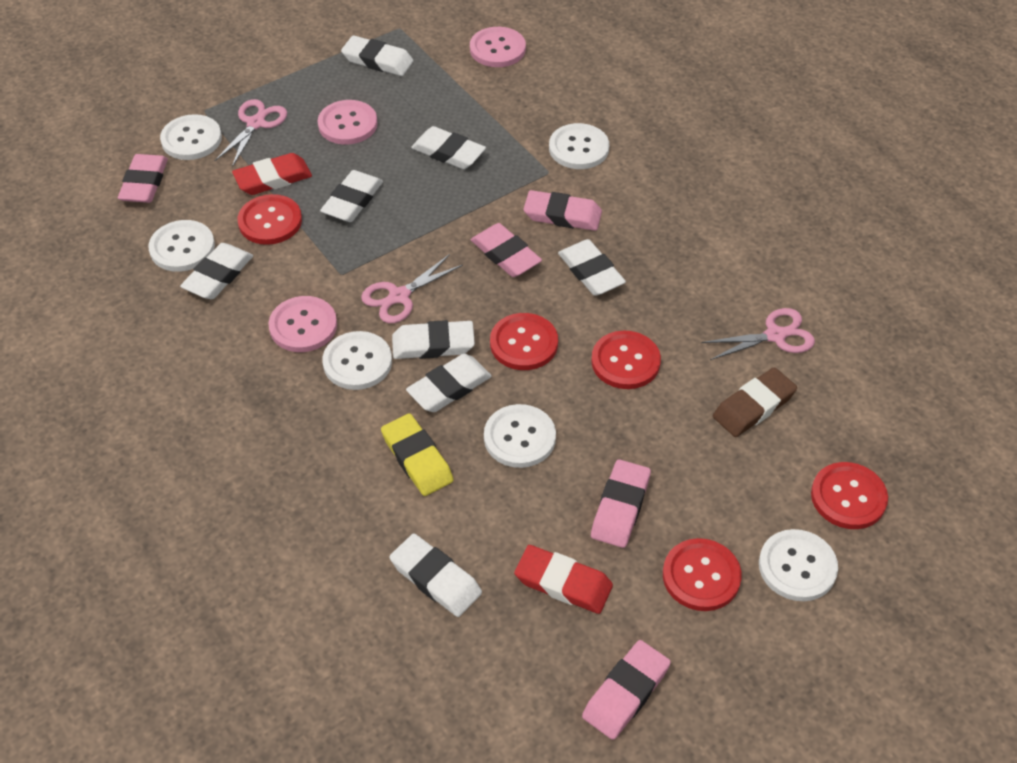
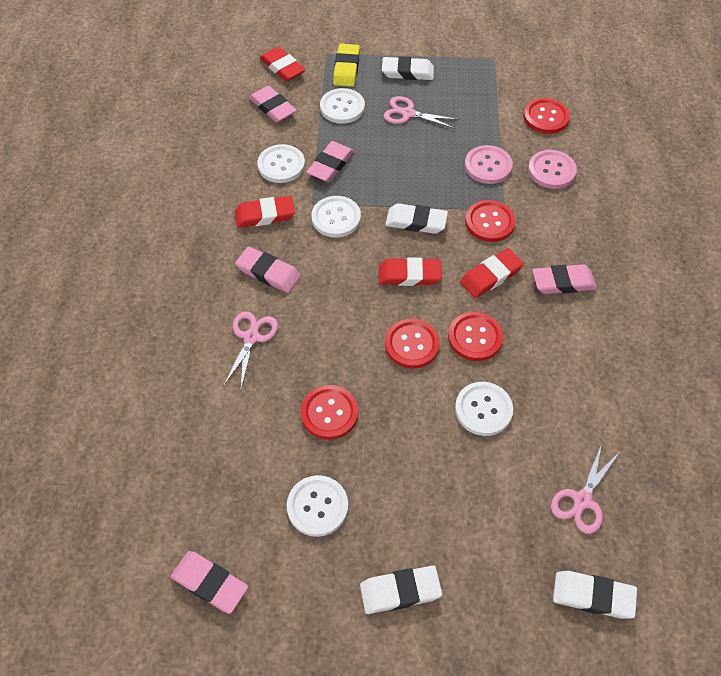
brown eraser: [713,367,797,437] = 1 -> none = 0
pink button: [268,296,337,352] [318,100,378,145] [470,27,526,67] = 3 -> [465,145,513,184] [528,150,577,189] = 2
red eraser: [232,153,312,195] [514,545,613,614] = 2 -> [235,196,295,228] [260,47,305,81] [379,258,442,286] [460,248,524,298] = 4
white button: [148,220,215,272] [160,114,222,160] [323,331,392,390] [484,404,556,468] [549,123,609,169] [759,529,838,601] = 6 -> [257,144,305,183] [287,475,348,537] [311,196,361,237] [320,88,365,124] [455,382,513,436] = 5
white eraser: [180,243,253,299] [320,170,383,222] [341,35,413,76] [389,533,482,617] [392,320,475,359] [406,354,492,412] [411,126,486,169] [558,239,626,296] = 8 -> [360,565,442,614] [382,56,434,80] [385,203,448,234] [553,571,637,619] = 4

